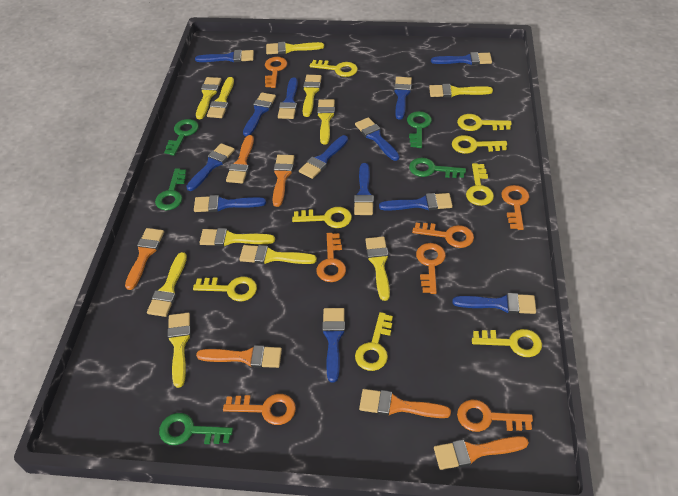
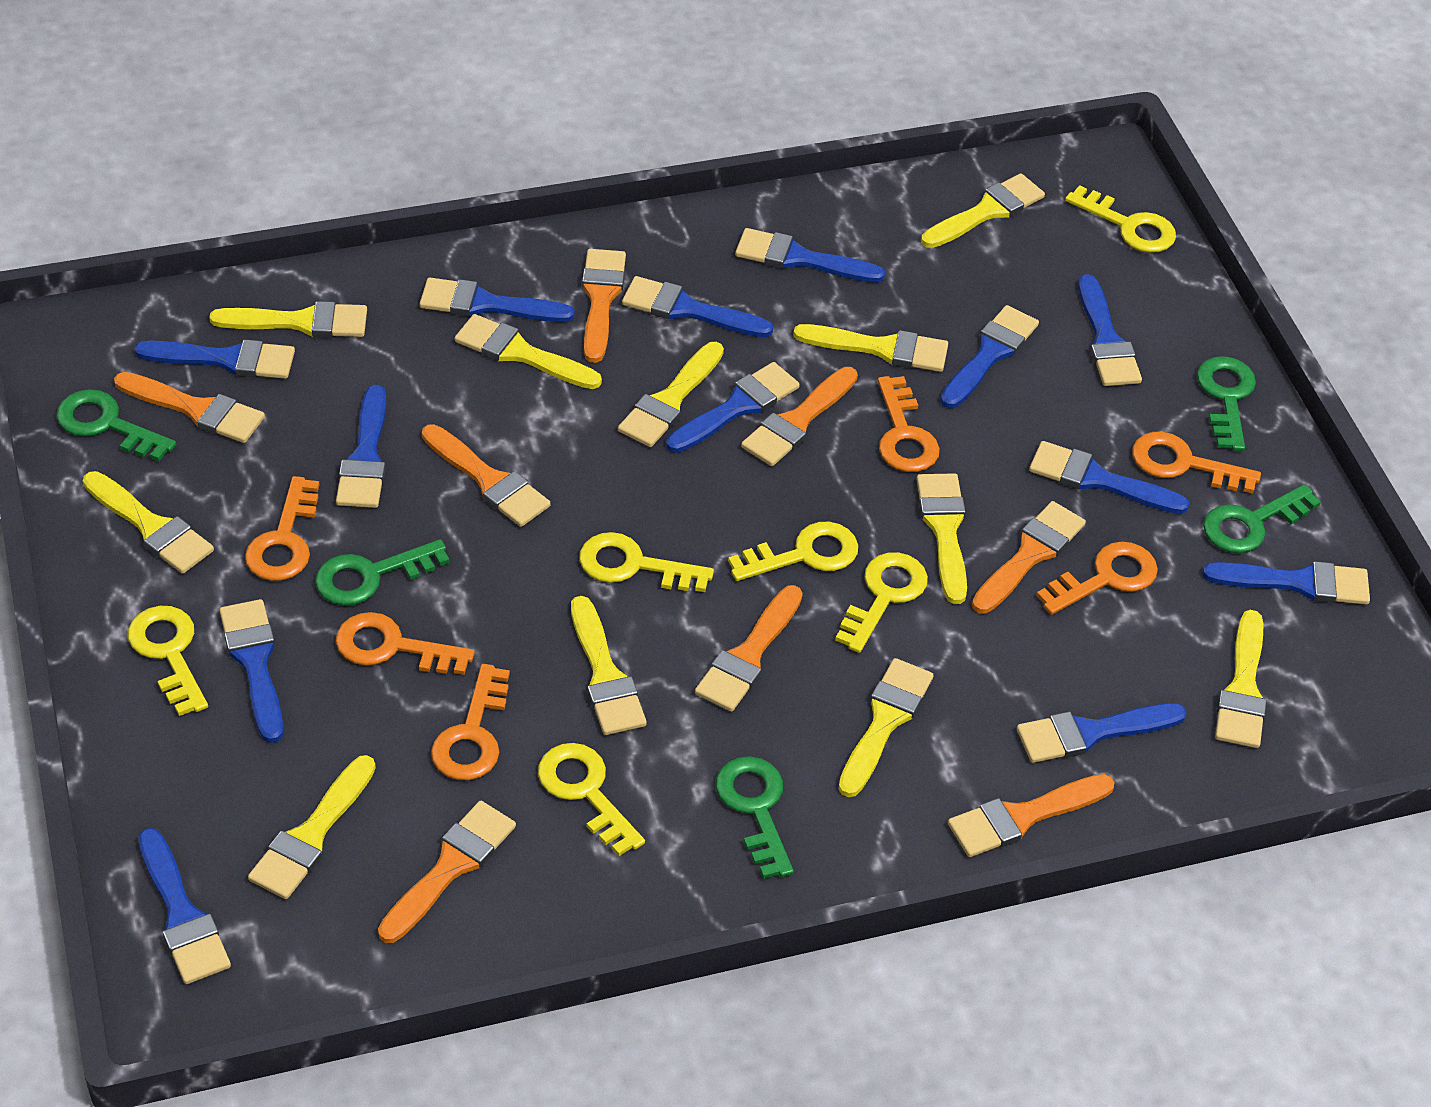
orange brush: [125,228,164,290] [196,345,282,368] [226,135,254,183] [273,155,294,207] [359,389,451,418] [434,436,529,470] = 6 -> [114,372,265,443] [378,801,516,943] [422,424,551,527] [582,249,626,363] [695,585,803,712] [741,367,858,466] [948,774,1115,857] [972,501,1086,614] = 8
orange key: [223,394,296,425] [265,57,287,88] [317,233,346,282] [412,223,474,248] [416,243,446,294] [457,400,533,432] [501,185,529,230] = 7 -> [245,476,319,581] [336,612,475,675] [431,664,510,780] [878,376,940,472] [1036,542,1158,615] [1132,432,1261,494] = 6
yellow key: [193,277,257,301] [292,207,352,228] [310,60,358,77] [355,312,393,371] [452,135,507,154] [457,114,512,131] [466,163,494,206] [472,329,542,357] = 8 -> [128,606,208,716] [538,743,645,856] [579,532,714,592] [728,522,858,581] [835,552,928,653] [1065,185,1176,253] = 6

